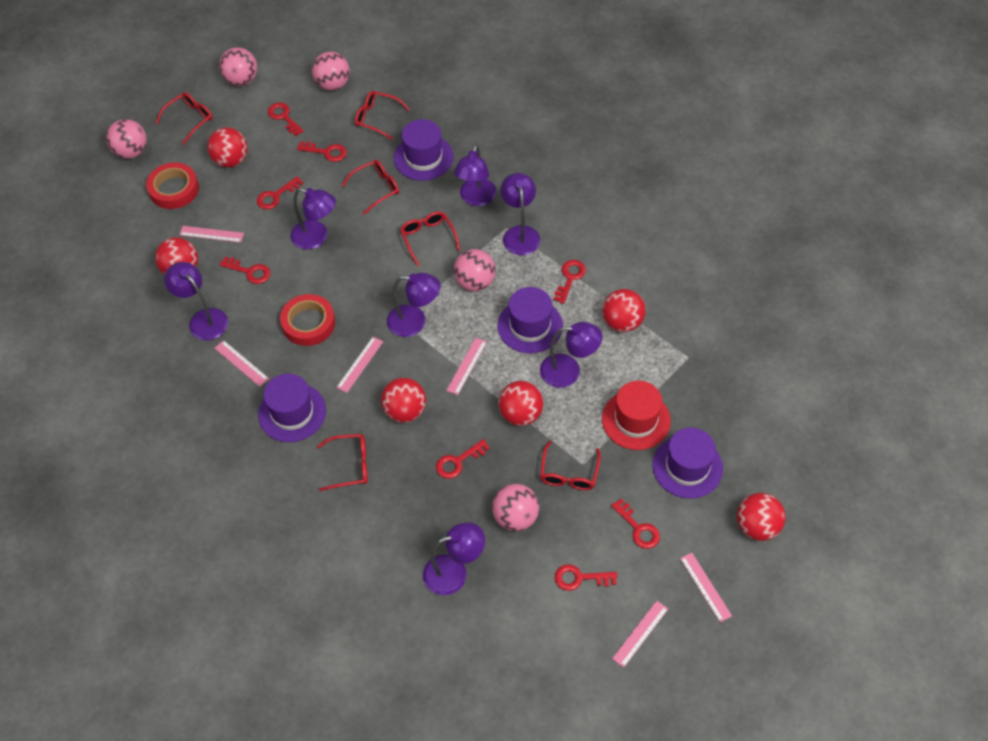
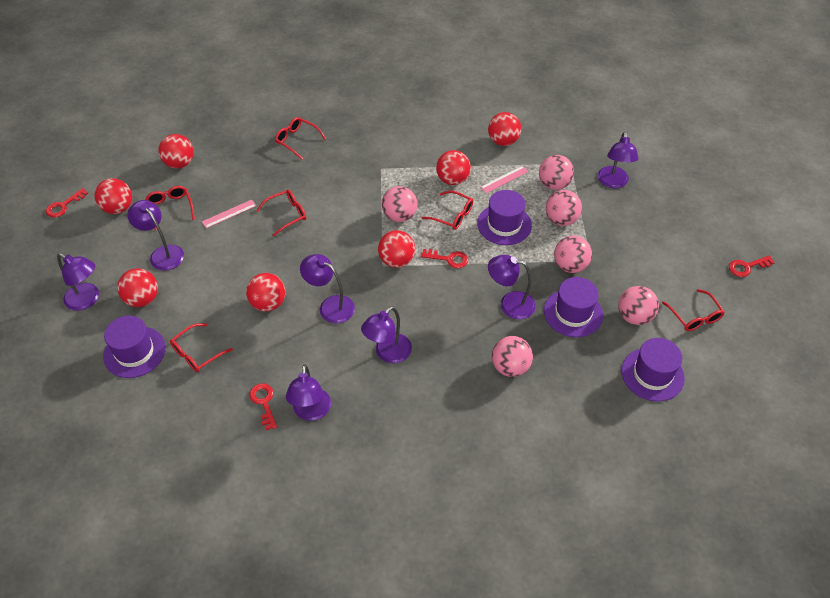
pink ball: [106,119,147,159] [219,47,257,86] [312,52,350,91] [453,249,496,291] [492,484,539,531] = 5 -> [382,186,417,222] [492,336,533,377] [539,155,574,190] [546,190,582,226] [554,235,592,273] [618,286,659,325] = 6
pink ruler: [179,226,244,243] [215,340,269,387] [336,337,383,393] [446,338,487,395] [612,601,668,668] [680,553,732,622] = 6 -> [202,200,256,228] [480,166,529,193] = 2
red ball: [155,237,198,275] [207,127,247,167] [381,378,426,423] [498,381,543,426] [602,289,646,332] [737,493,786,541] = 6 -> [95,178,132,214] [117,268,158,307] [158,134,194,169] [246,273,286,312] [378,230,415,268] [436,150,471,185] [488,112,521,146] = 7
red hat: [602,381,671,450] = 1 -> none = 0
red key: [220,257,270,284] [257,176,303,210] [268,103,304,136] [297,141,347,162] [436,439,490,479] [554,260,586,304] [555,564,617,591] [611,499,660,549] = 8 -> [46,188,88,218] [249,383,277,430] [421,249,468,268] [729,255,775,277] = 4
red tape: [146,162,199,209] [280,294,335,346] = 2 -> none = 0

